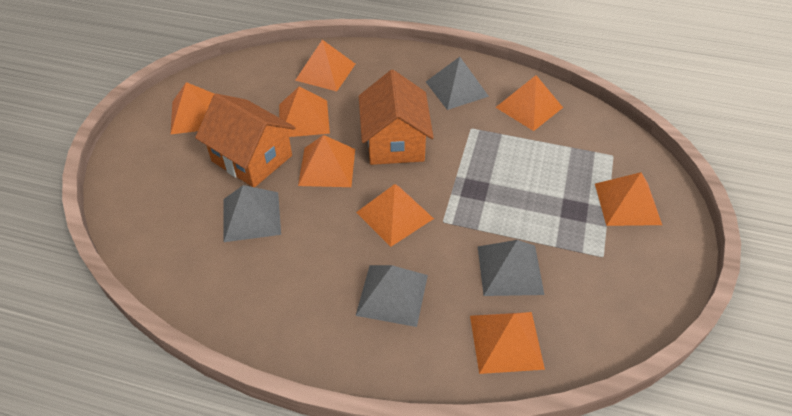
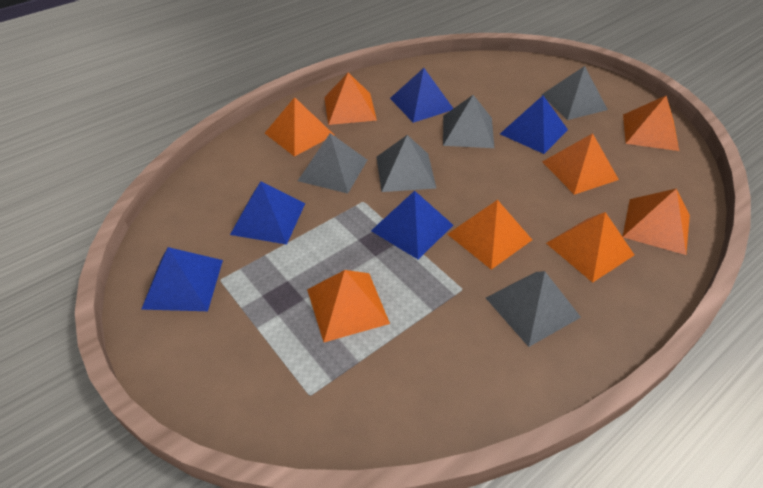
blue pyramid: none = 0 -> [141,247,223,311] [230,181,305,245] [371,191,453,259] [390,68,454,123] [500,96,568,154] = 5
grey pyramid: [224,185,281,242] [356,265,428,327] [426,57,489,110] [478,240,544,296] = 4 -> [298,133,367,194] [377,135,436,192] [443,95,494,148] [486,271,581,347] [541,66,608,120] = 5
orange house: [195,94,296,187] [359,70,434,165] = 2 -> none = 0

